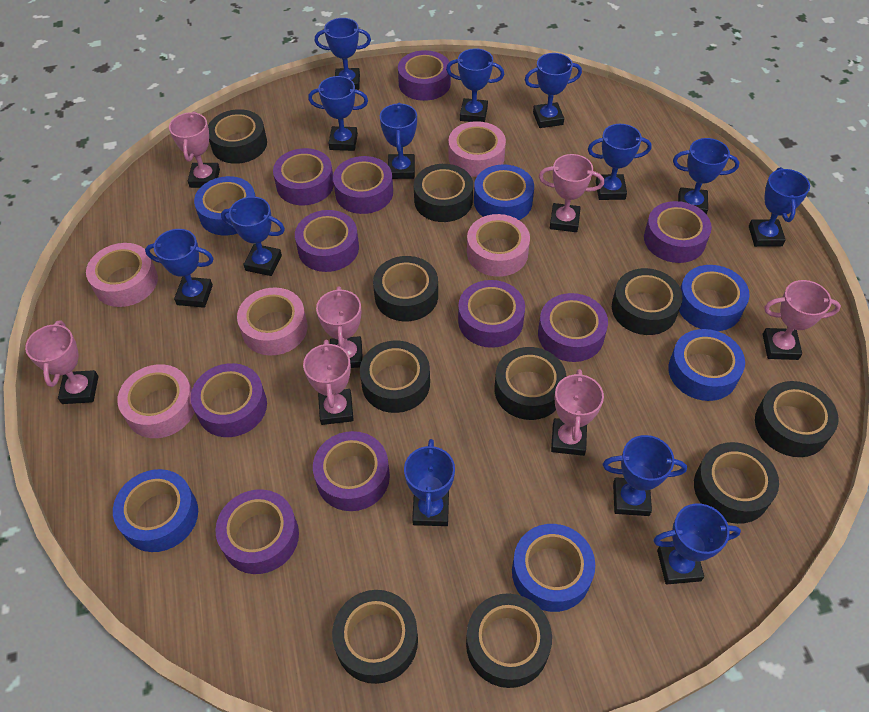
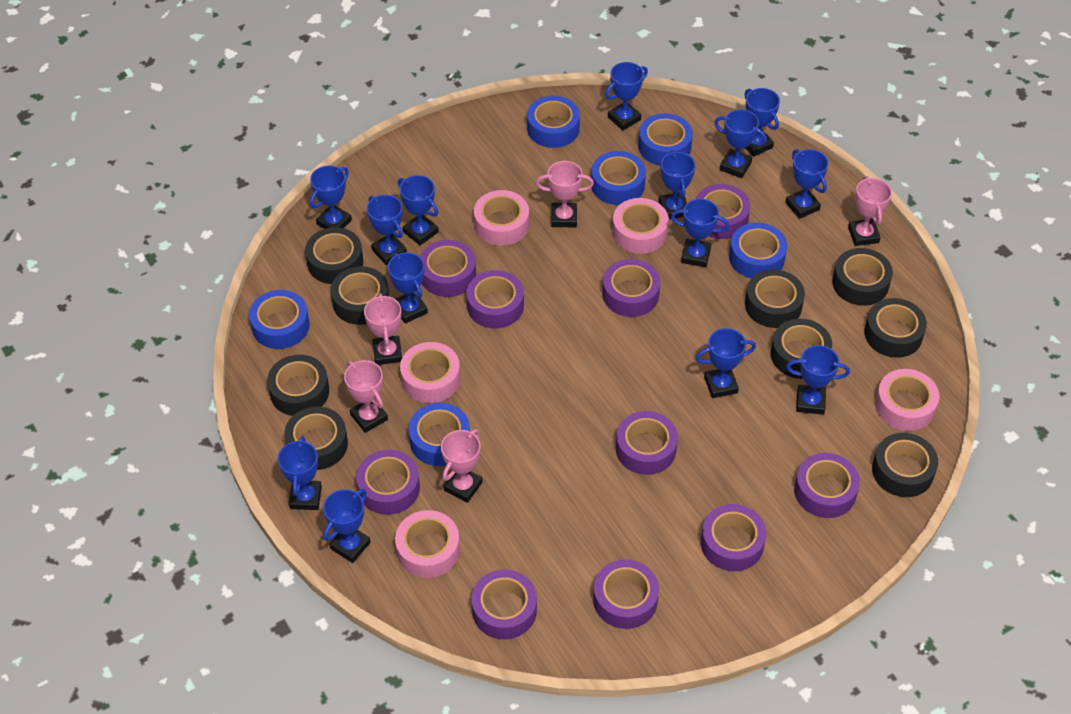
black tape: [208,109,267,164] [332,590,418,684] [360,341,430,413] [373,256,438,321] [414,164,473,222] [466,593,552,688] [495,347,566,420] [612,268,683,335] [694,442,779,524] [755,381,839,457] = 10 -> [267,355,329,416] [284,406,348,470] [305,227,363,284] [331,266,389,325] [745,270,805,328] [771,319,832,379] [832,248,893,306] [865,298,927,358] [872,433,938,497] = 9
blue trophy: [145,229,214,308] [221,196,285,276] [308,76,368,151] [315,18,371,90] [380,103,417,179] [404,439,455,526] [446,48,504,122] [525,53,582,128] [588,124,652,200] [602,435,687,516] [653,503,741,584] [673,138,739,214] [749,167,810,247] = 13 -> [278,436,322,510] [309,165,352,229] [323,489,371,563] [367,195,407,265] [388,252,428,323] [398,175,438,245] [605,62,648,131] [659,150,696,219] [671,199,729,267] [696,328,756,398] [714,109,767,178] [745,88,780,157] [785,149,829,219] [786,345,850,415] = 14
pink trophy: [25,320,99,404] [169,111,220,188] [303,340,353,425] [316,286,363,368] [539,154,604,232] [551,369,604,456] [763,280,841,360] = 7 -> [344,360,388,433] [364,293,402,365] [441,429,483,503] [536,161,594,227] [848,176,892,246] = 5

